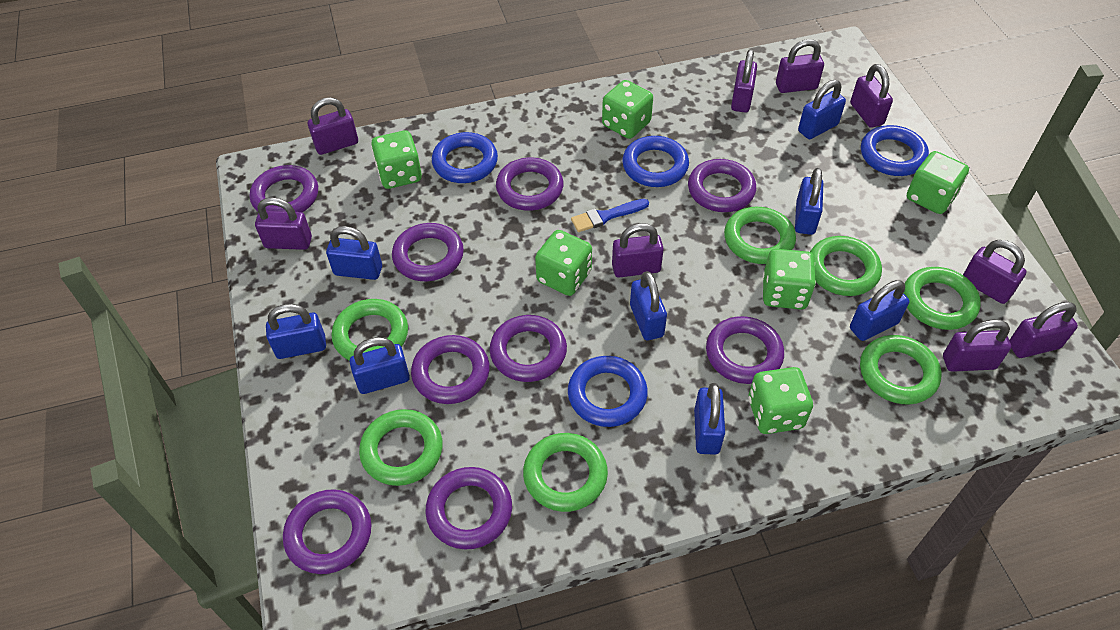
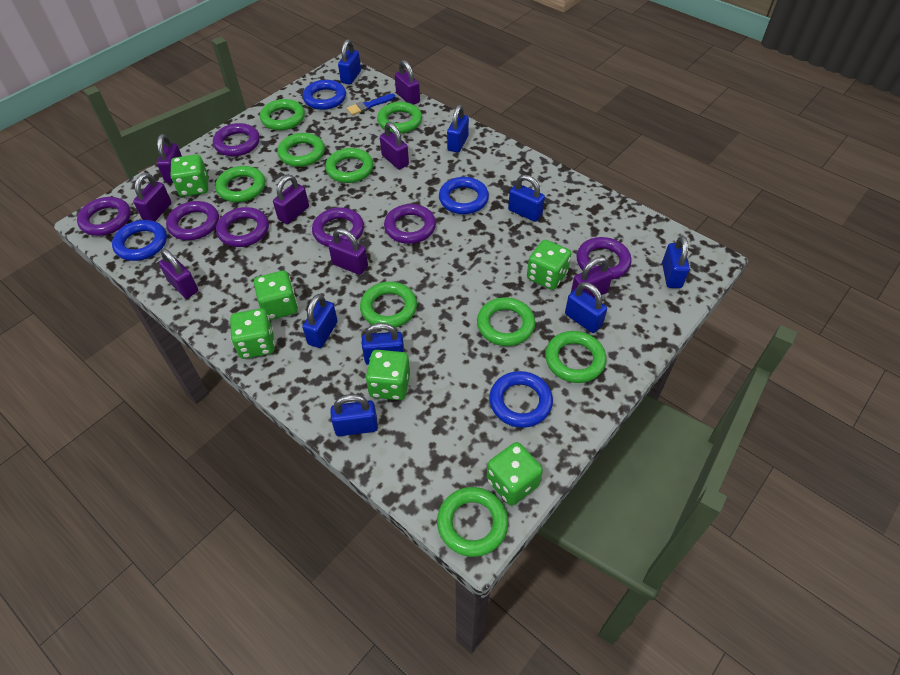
green ring: [331,299,408,361] [359,409,443,486] [523,433,608,512] [724,207,796,264] [810,236,882,296] [860,335,941,405] [904,267,981,330] = 7 -> [215,166,265,202] [260,99,305,131] [277,133,325,167] [325,148,374,183] [360,282,417,328] [377,102,422,133] [437,487,508,557] [477,297,535,346] [545,331,606,383] = 9
purple padlock: [255,197,312,250] [308,97,358,155] [612,223,664,278] [731,49,757,113] [776,39,824,93] [850,64,893,128] [943,319,1011,372] [963,240,1027,304] [1009,302,1078,358] = 9 -> [133,173,171,221] [157,134,182,183] [159,249,198,298] [273,175,309,224] [328,228,368,275] [380,122,409,169] [395,60,420,105] [571,257,613,298] = 8
purple ring: [250,165,318,212] [283,489,371,574] [392,223,464,281] [411,335,490,404] [425,467,512,549] [490,315,567,382] [496,158,563,211] [688,159,756,212] [706,316,784,384] = 9 -> [77,197,131,236] [166,201,219,240] [213,123,260,156] [216,207,269,247] [312,208,364,247] [384,204,436,244] [577,237,632,280] = 7

